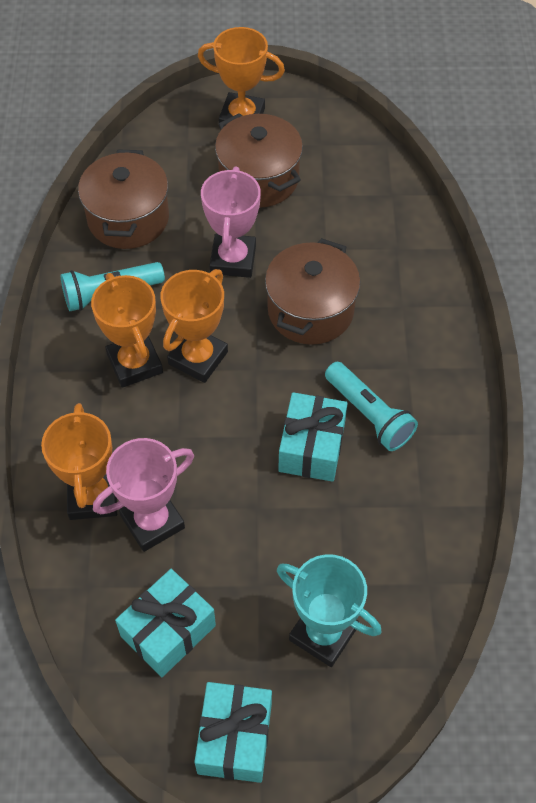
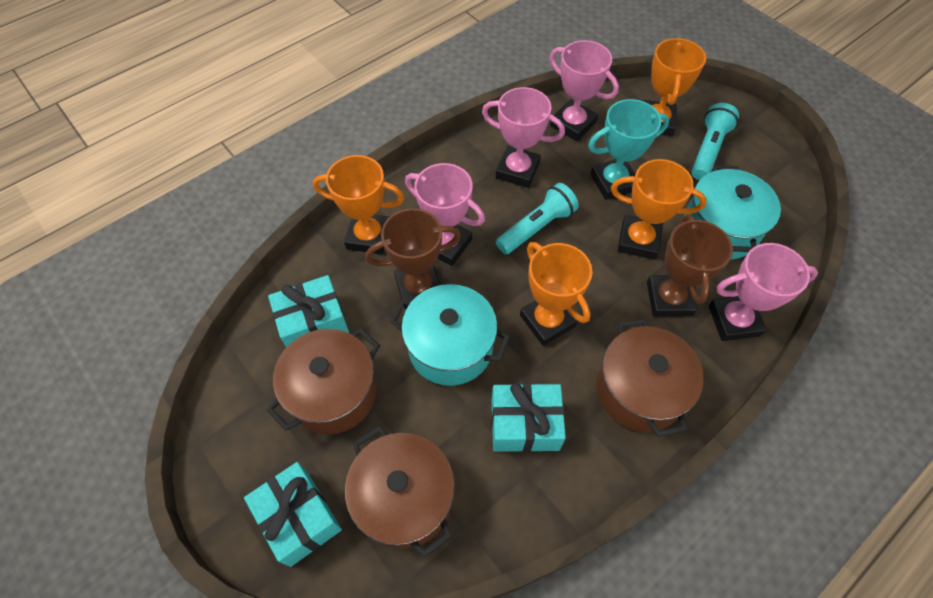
brown trophy: none = 0 -> [365,208,461,309] [647,214,733,317] = 2
pink trophy: [93,438,194,552] [201,166,261,278] = 2 -> [405,163,485,266] [482,87,565,188] [550,40,619,141] [709,243,818,341] = 4
turquoise pot: none = 0 -> [390,284,510,386] [684,165,781,260] = 2

